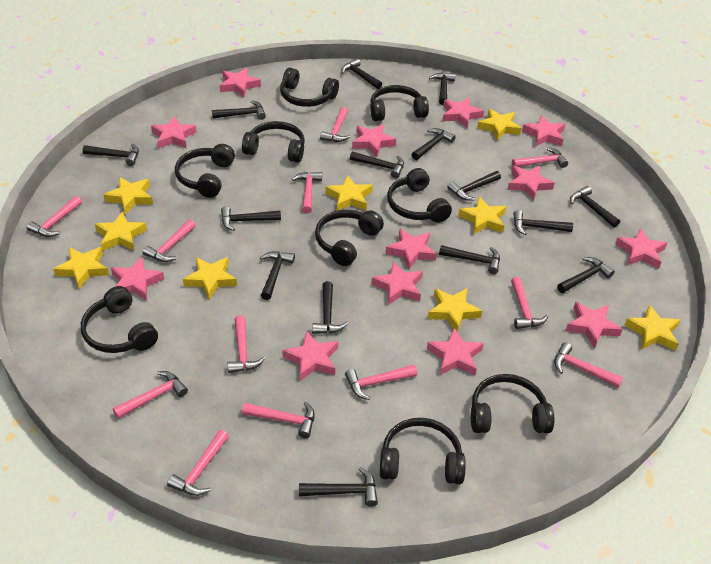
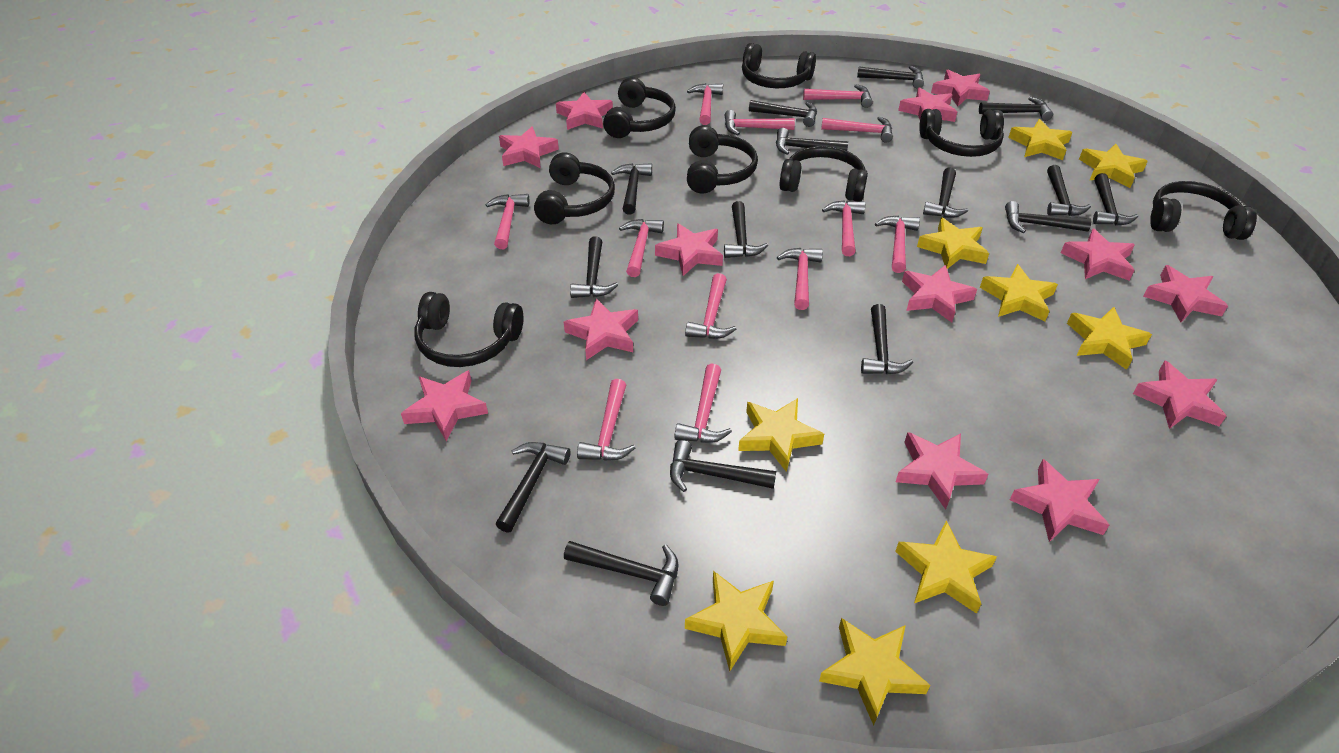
black headphones: [81,286,158,353] [175,144,235,198] [242,121,305,163] [280,68,339,107] [315,210,384,266] [370,85,429,121] [380,418,466,484] [387,168,452,223] [471,374,554,433] = 9 -> [415,292,524,367] [534,152,615,224] [603,77,676,138] [687,125,758,194] [742,43,816,88] [780,146,868,201] [919,109,1004,157] [1150,181,1257,240] = 8

